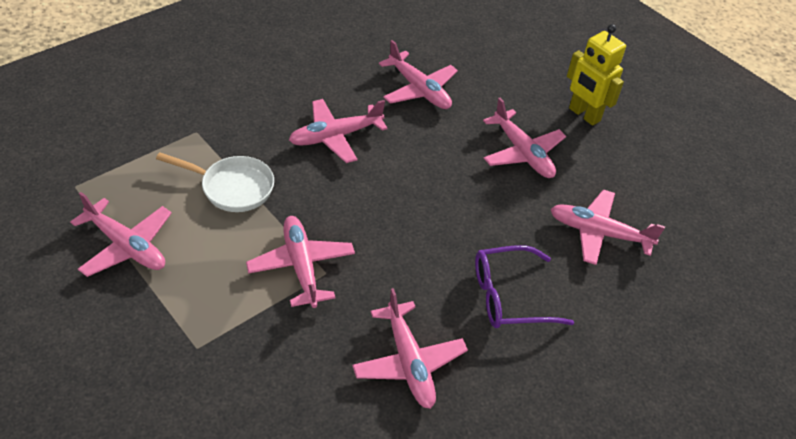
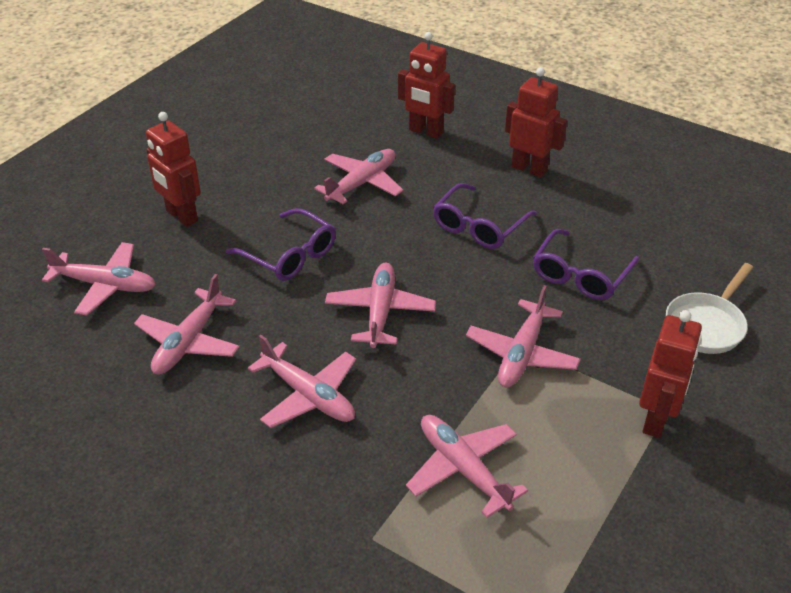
purple glasses: [475,245,574,328] = 1 -> [226,208,336,281] [433,183,537,249] [533,229,639,300] = 3
red robot: none = 0 -> [146,112,201,227] [398,32,455,139] [505,67,567,178] [639,310,702,438] = 4
yellow robot: [567,24,626,126] = 1 -> none = 0

